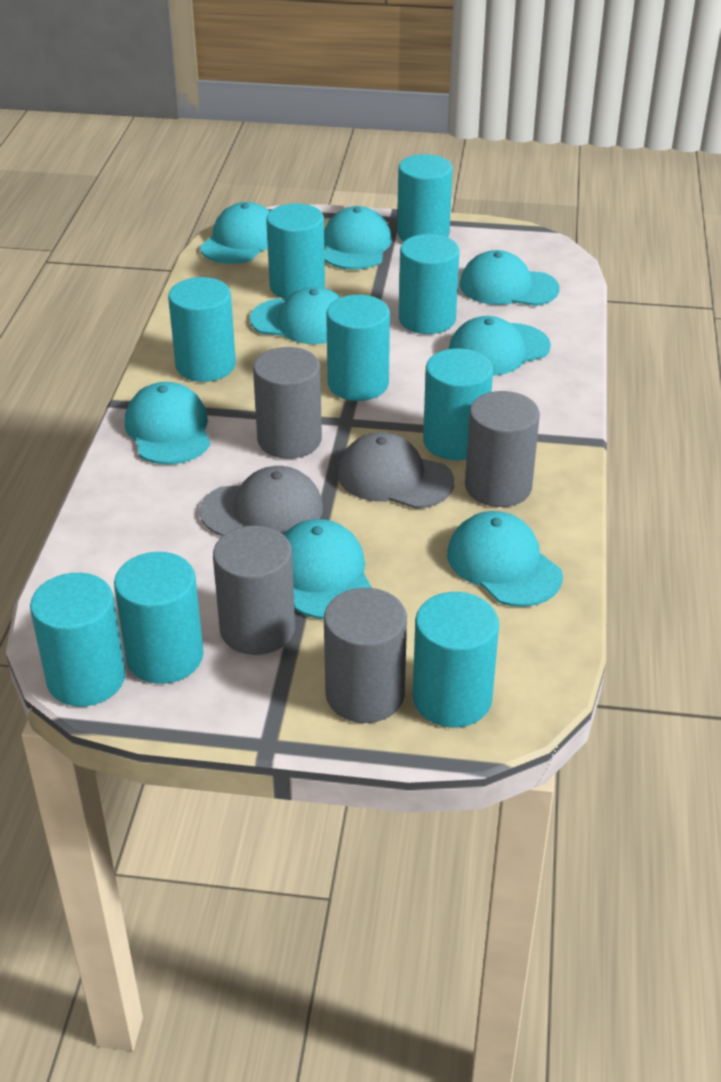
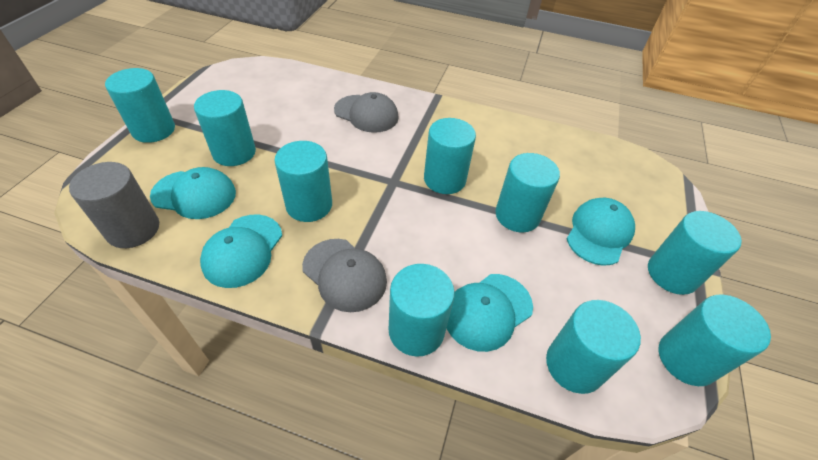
grey cylinder: [213,525,295,655] [253,347,322,459] [324,588,407,723] [465,391,540,507] = 4 -> [69,162,159,248] = 1
turquoise cap: [125,382,210,465] [200,202,270,264] [250,287,341,344] [283,519,372,619] [324,206,392,270] [447,511,563,607] [449,316,551,375] [460,250,559,306] = 8 -> [150,167,236,219] [200,214,282,288] [447,274,533,352] [567,198,635,266] = 4

